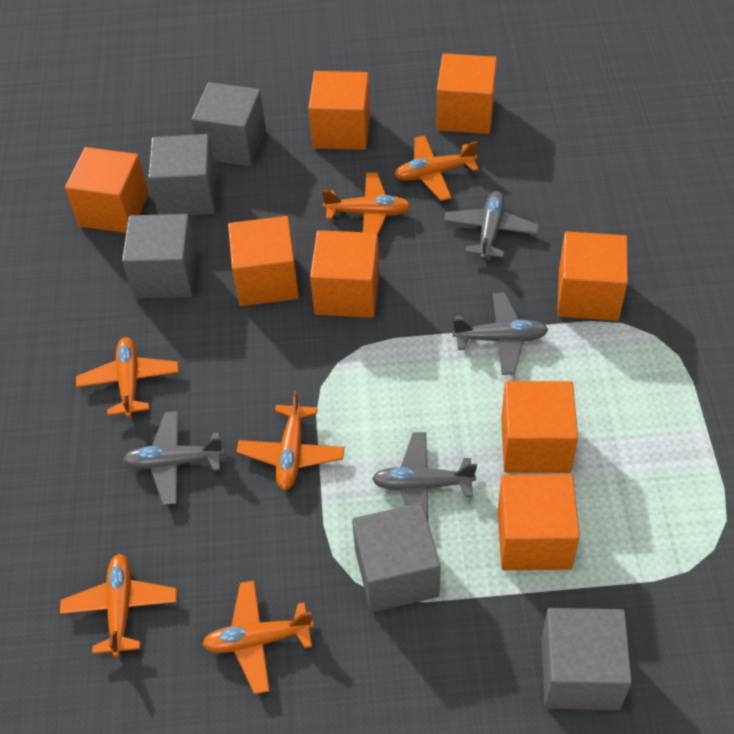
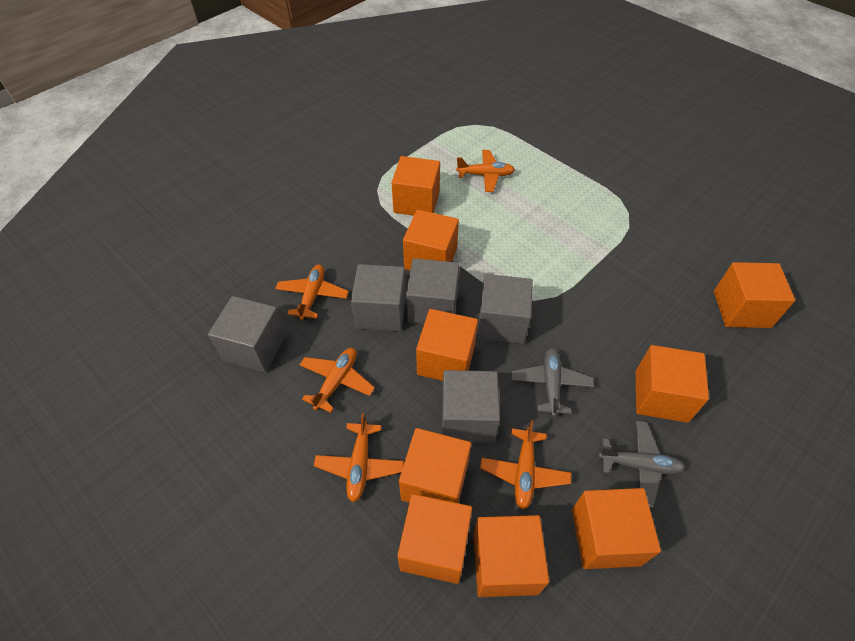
grey plane: [123,411,225,505] [372,432,477,520] [444,191,539,260] [452,293,548,375] = 4 -> [512,348,594,417] [598,421,685,508] = 2
orange cube: [65,147,149,233] [228,216,299,306] [308,71,370,150] [310,230,379,318] [436,53,497,134] [498,474,580,570] [501,381,578,473] [557,231,628,321] = 8 -> [391,156,440,216] [397,494,472,584] [399,428,471,503] [403,210,459,270] [416,309,478,381] [473,515,549,597] [572,488,661,569] [636,345,709,423] [714,262,795,328] = 9
orange plane: [60,554,177,657] [76,337,179,418] [202,580,314,694] [236,390,345,490] [322,173,411,234] [394,135,479,201] = 6 -> [275,265,349,320] [300,348,375,413] [314,413,404,502] [456,150,515,192] [480,420,571,510] = 5

